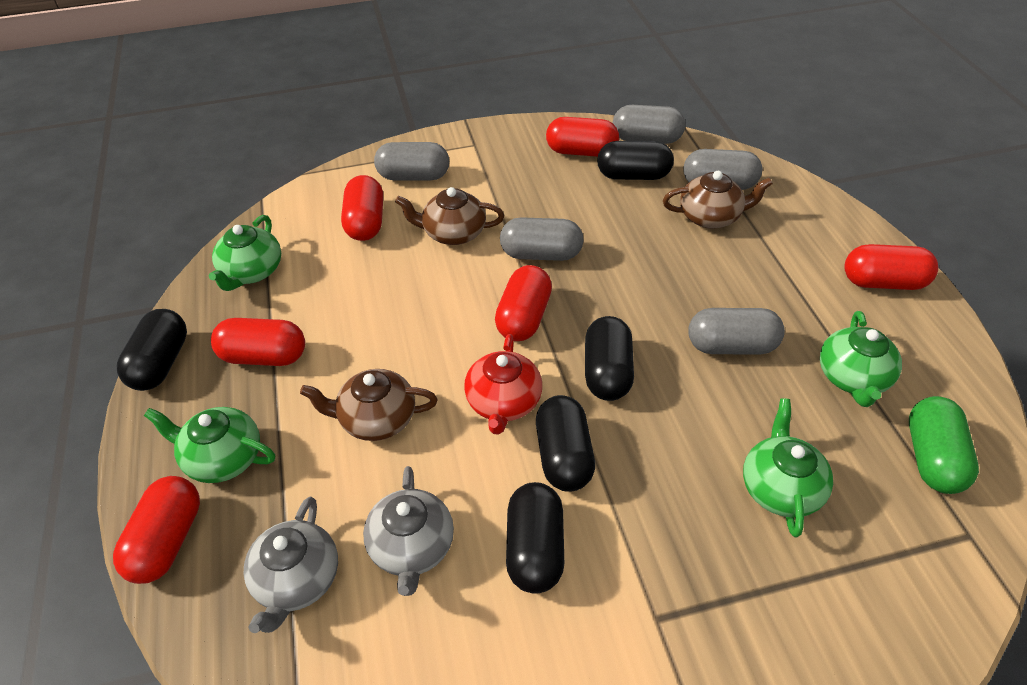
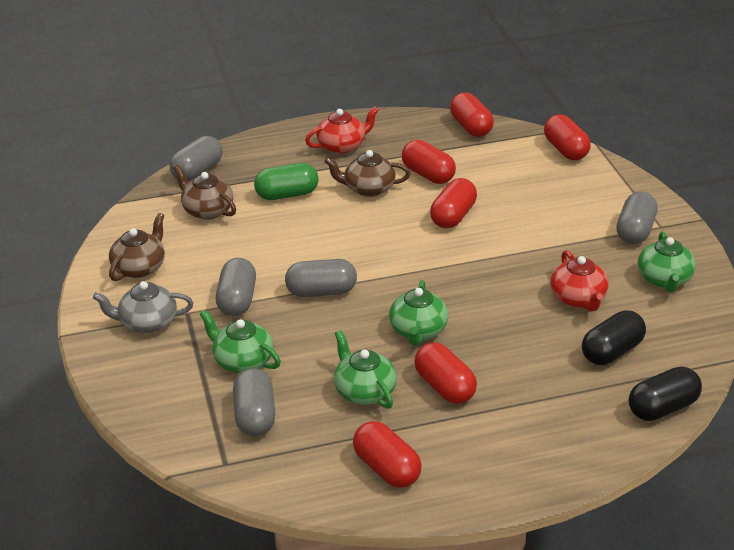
black capsule: [117,309,187,391] [506,482,564,594] [536,395,595,492] [585,316,634,401] [597,141,674,180] = 5 -> [582,310,646,365] [629,366,702,421] = 2
grey teapot: [244,497,338,633] [363,466,454,596] = 2 -> [93,281,193,333] = 1
red teapot: [464,334,542,435] = 1 -> [305,106,379,154] [550,250,609,312] = 2

